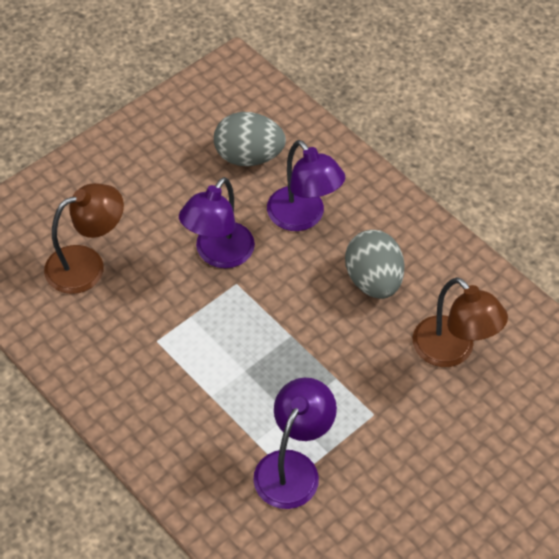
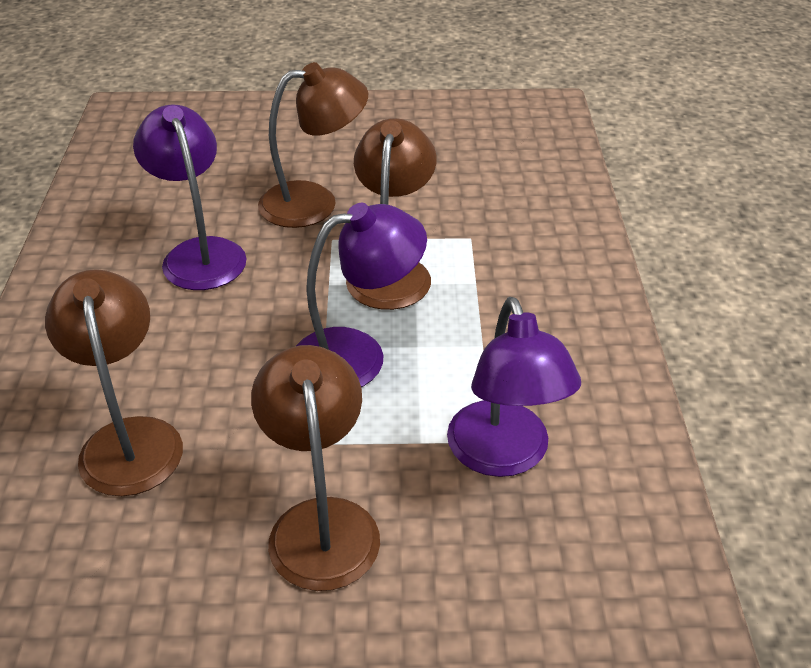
brown lamp: [44,183,124,294] [412,277,508,367] = 2 -> [45,269,183,496] [251,345,380,591] [258,62,368,228] [346,118,436,310] = 4
grey egg: [214,112,286,166] [345,230,405,299] = 2 -> none = 0

